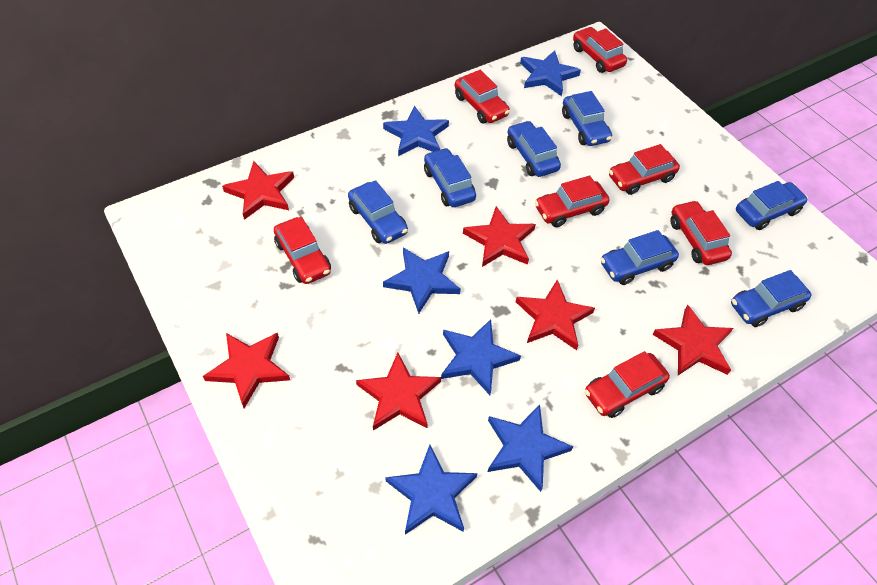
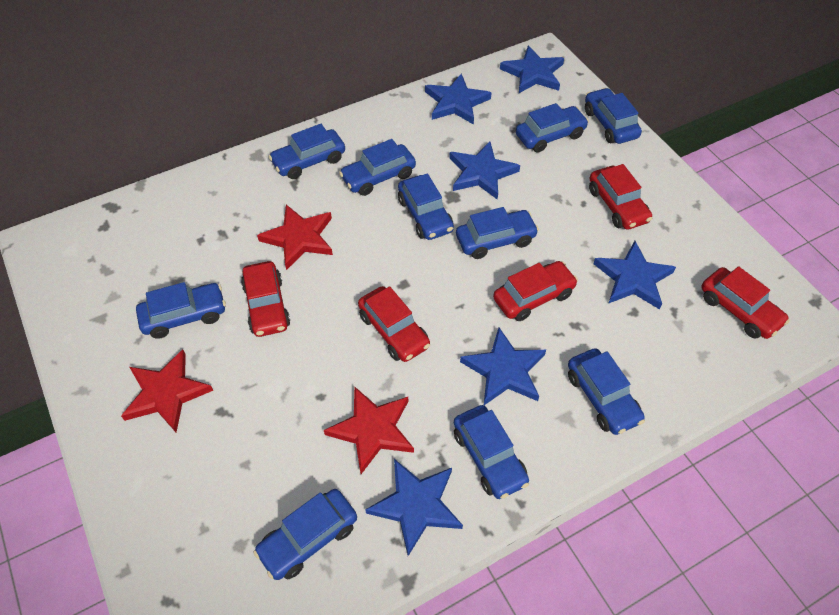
blue car: [348,180,408,244] [424,148,476,207] [507,121,561,177] [562,91,612,146] [601,230,679,285] [731,270,811,327] [736,181,808,230] = 7 -> [136,282,226,339] [253,489,357,580] [269,124,345,179] [339,139,416,196] [398,173,454,240] [454,405,529,499] [456,207,539,259] [516,103,589,153] [568,348,645,435] [585,88,642,144] = 10
red car: [274,217,331,284] [455,70,510,123] [535,176,609,227] [573,27,627,73] [585,351,670,418] [609,144,680,195] [670,200,732,265] = 7 -> [241,261,290,337] [358,286,430,362] [493,261,578,321] [589,164,652,230] [701,266,790,339] = 5
red star: [203,332,290,408] [222,161,294,220] [356,353,441,431] [463,206,536,267] [516,280,595,350] [652,305,733,375] = 6 -> [121,349,213,432] [257,205,333,270] [324,386,414,474] = 3

